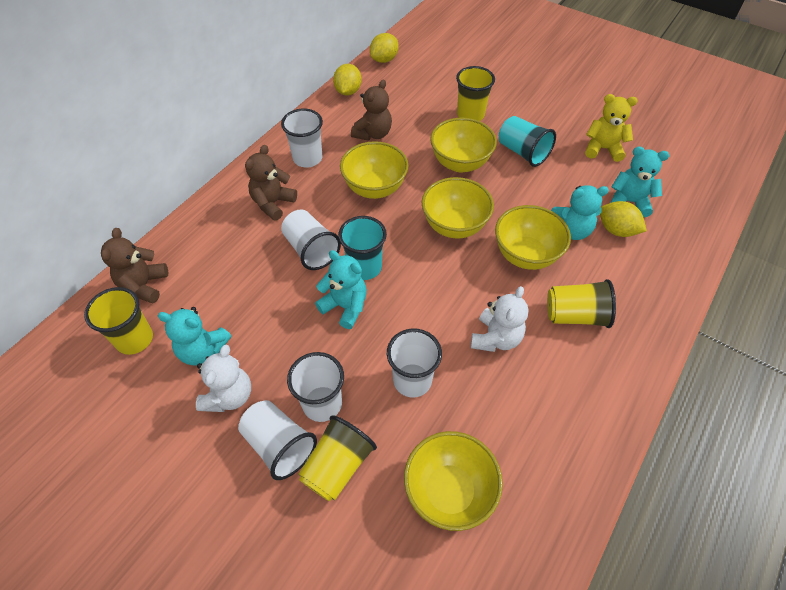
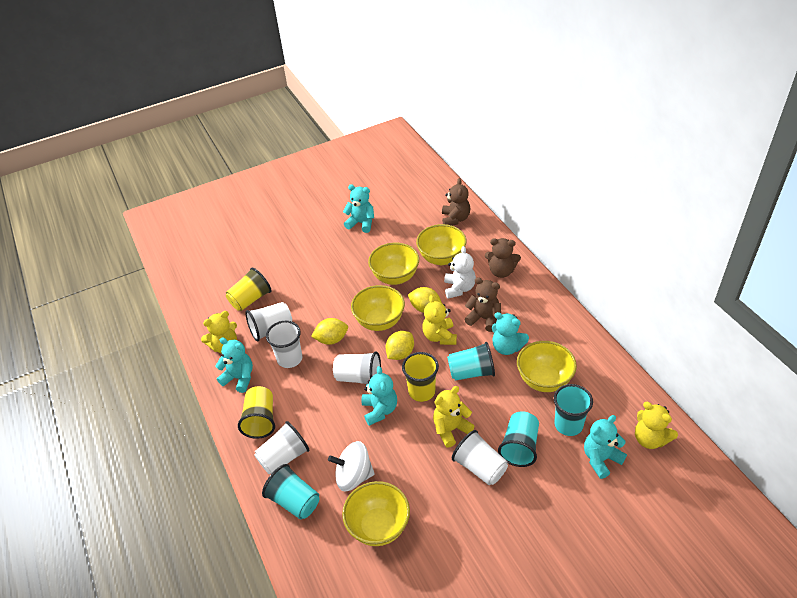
turquoise cup: [338,216,387,280] [499,116,556,167] = 2 -> [262,464,319,519] [447,342,495,381] [498,411,539,467] [554,384,593,436] = 4
turquoise teddy bear: [158,307,232,366] [315,250,367,329] [551,185,609,240] [610,146,669,217] = 4 -> [215,338,253,393] [343,185,374,233] [362,366,397,426] [492,312,529,355] [584,415,627,479] = 5
white spinning top: none = 0 -> [328,441,375,492] = 1
white teddy bear: [196,345,251,412] [471,286,529,352] = 2 -> [444,246,476,298] = 1
yellow cup: [84,287,153,355] [298,415,377,502] [456,66,495,121] [547,279,616,328] = 4 -> [226,268,271,311] [238,386,275,439] [402,352,439,402] = 3
yellow teddy bear: [585,94,638,162] = 1 -> [201,311,237,353] [422,295,457,345] [433,386,474,448] [635,402,678,449] = 4

